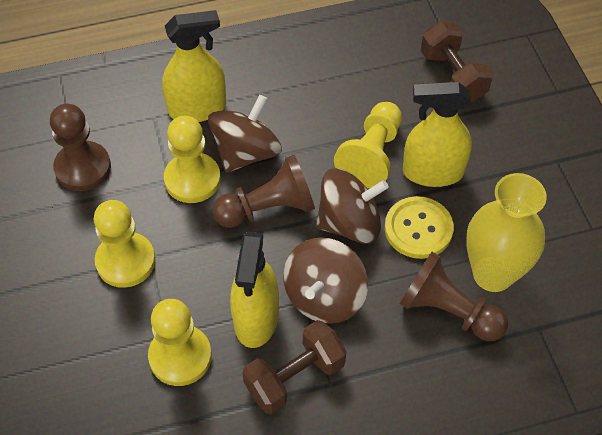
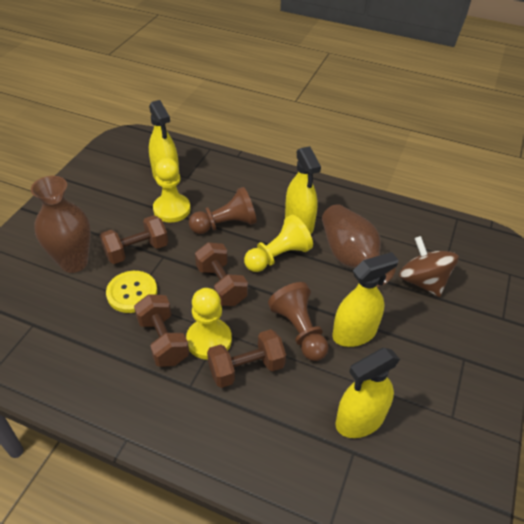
brown dumbbell: [242,320,346,414] [421,21,493,102] = 2 -> [100,215,168,264] [134,294,189,367] [195,242,248,306] [207,329,286,388] = 4
brown pawn: [50,104,111,191] [212,155,315,228] [400,252,508,341] = 3 -> [189,187,257,234] [268,282,329,361] = 2
brown spinning top: [208,95,282,173] [283,237,368,324] [316,168,389,244] = 3 -> [399,236,459,297] = 1
brown vase: none = 0 -> [31,176,91,273] [322,204,396,287] = 2
yellow pawn: [94,200,155,288] [148,299,212,386] [164,116,221,203] [334,102,402,189] = 4 -> [153,158,191,223] [186,288,232,360] [244,215,313,272] = 3
yellow spray bottle: [162,10,226,122] [230,231,279,348] [403,82,472,187] = 3 -> [149,100,179,180] [285,146,321,234] [332,252,398,347] [335,348,400,438] = 4
yellow vase: [466,173,547,292] = 1 -> none = 0

